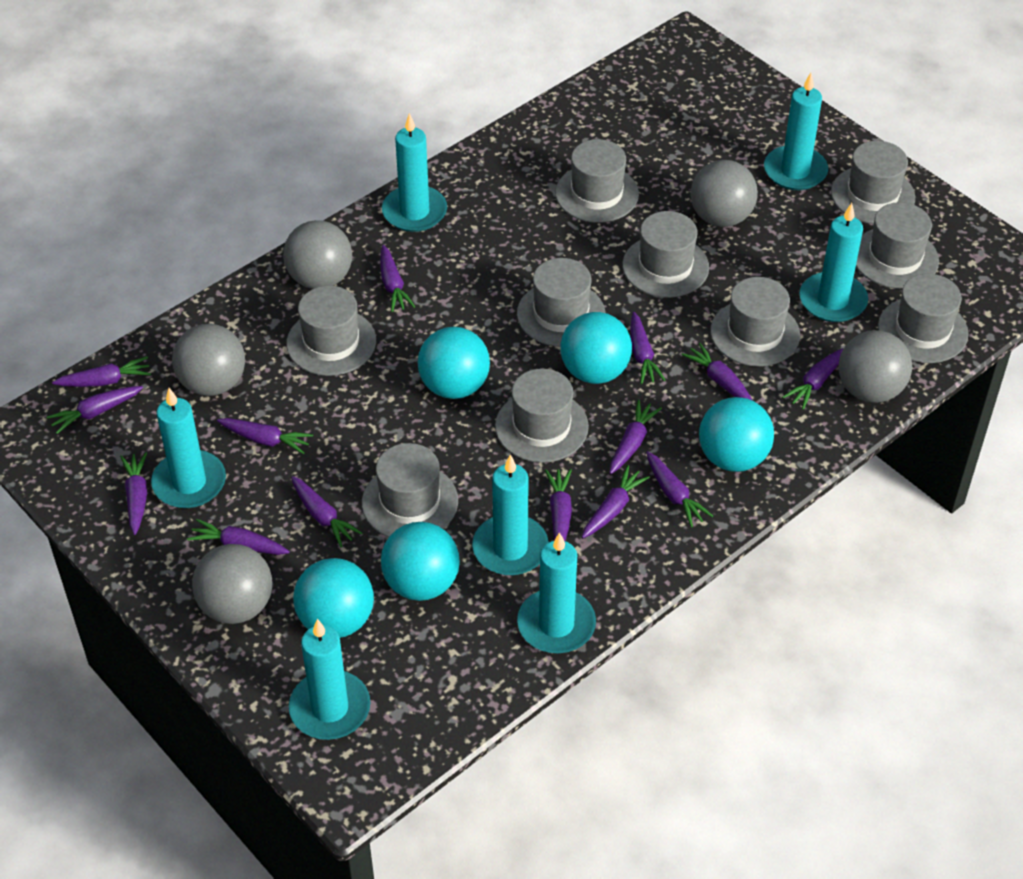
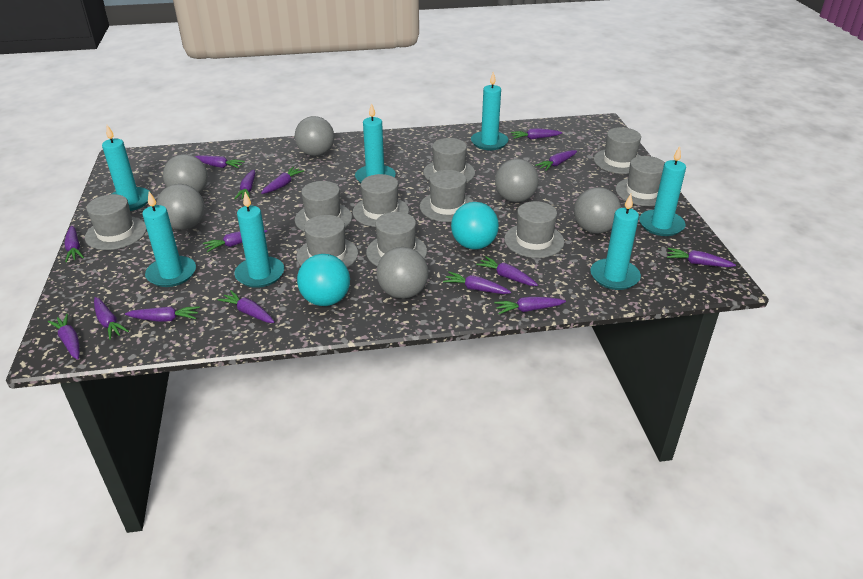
grey ball: [172,324,245,396] [192,544,272,624] [283,220,352,289] [691,160,758,227] [838,330,912,403] = 5 -> [156,184,205,230] [163,154,208,193] [295,116,334,156] [377,247,429,299] [495,159,539,202] [574,187,621,234] = 6
purple carrot: [47,386,143,434] [52,357,151,387] [120,452,147,535] [187,519,290,555] [217,418,313,454] [291,476,362,547] [380,245,415,312] [545,469,572,541] [582,465,650,538] [610,400,662,474] [630,312,665,384] [646,451,713,527] [681,343,753,401] [782,348,844,410] = 14 -> [48,314,80,360] [65,226,84,262] [94,297,129,340] [125,306,200,322] [194,155,245,168] [203,230,267,252] [217,290,275,323] [234,170,255,199] [261,167,304,194] [443,272,511,294] [476,256,538,286] [494,297,566,314] [511,128,562,140] [535,150,577,171] [667,248,736,267] = 15
turquoise ball: [293,558,374,638] [381,522,460,601] [418,327,490,399] [560,312,632,384] [699,397,774,472] = 5 -> [297,254,350,306] [451,202,499,250] = 2

